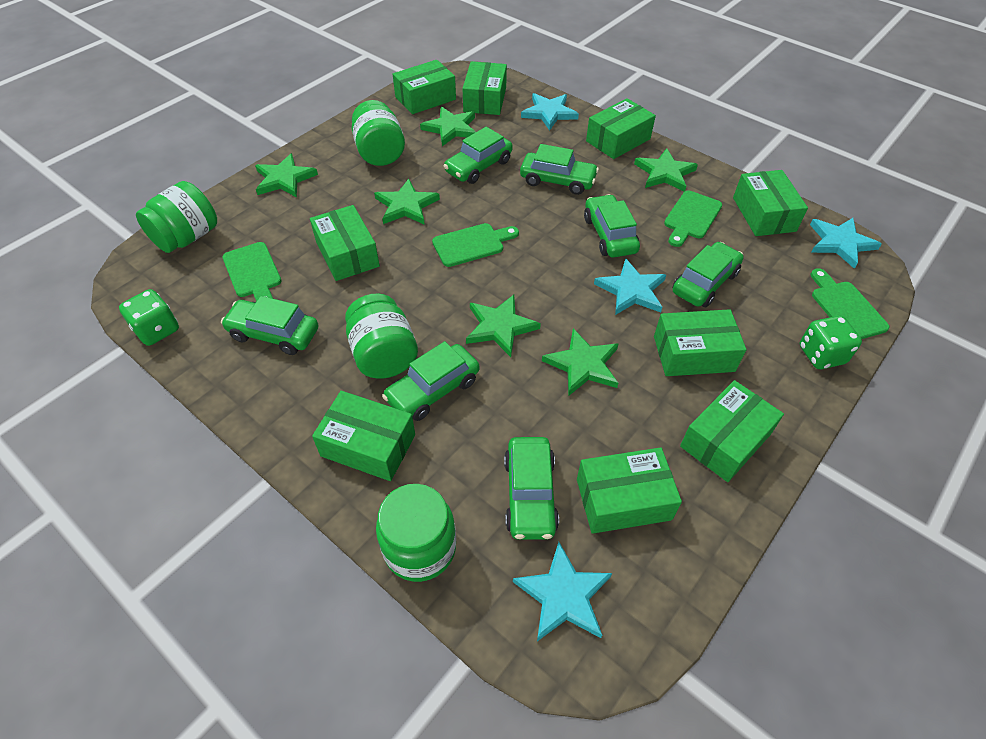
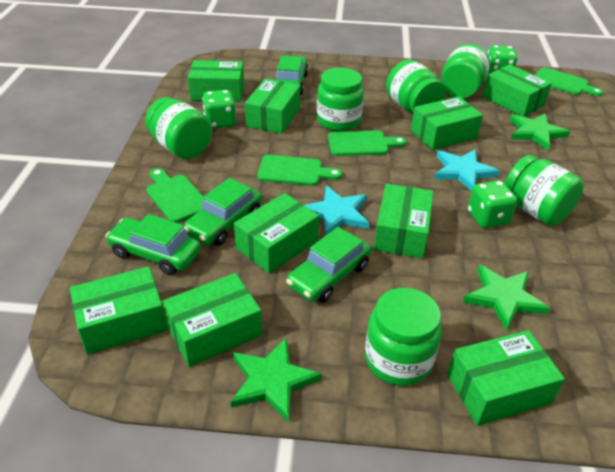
green car: [221,296,318,355] [382,341,479,421] [444,127,513,184] [504,437,559,540] [520,144,599,195] [584,194,640,257] [673,242,744,307] = 7 -> [105,214,200,275] [184,178,262,246] [275,55,309,95] [286,227,371,303] = 4
green dice: [119,289,179,346] [800,316,862,369] = 2 -> [202,90,236,129] [468,180,517,228] [487,45,517,75] = 3
green jar: [136,181,217,253] [345,293,418,379] [352,100,405,166] [376,484,456,582] = 4 -> [145,97,212,159] [317,68,364,131] [365,288,442,386] [386,60,446,113] [441,44,490,98] [505,155,584,226] = 6
green star: [255,153,318,198] [374,179,440,225] [420,107,476,146] [466,295,541,357] [542,329,618,396] [634,148,698,192] = 6 -> [231,338,322,422] [463,265,550,331] [510,113,570,150] = 3
turquoise star: [513,542,612,641] [521,93,579,131] [594,259,666,315] [810,218,882,269] = 4 -> [304,186,369,235] [434,149,499,191] = 2

